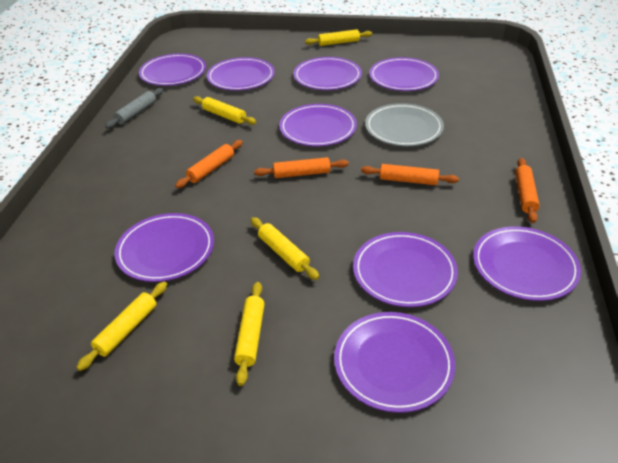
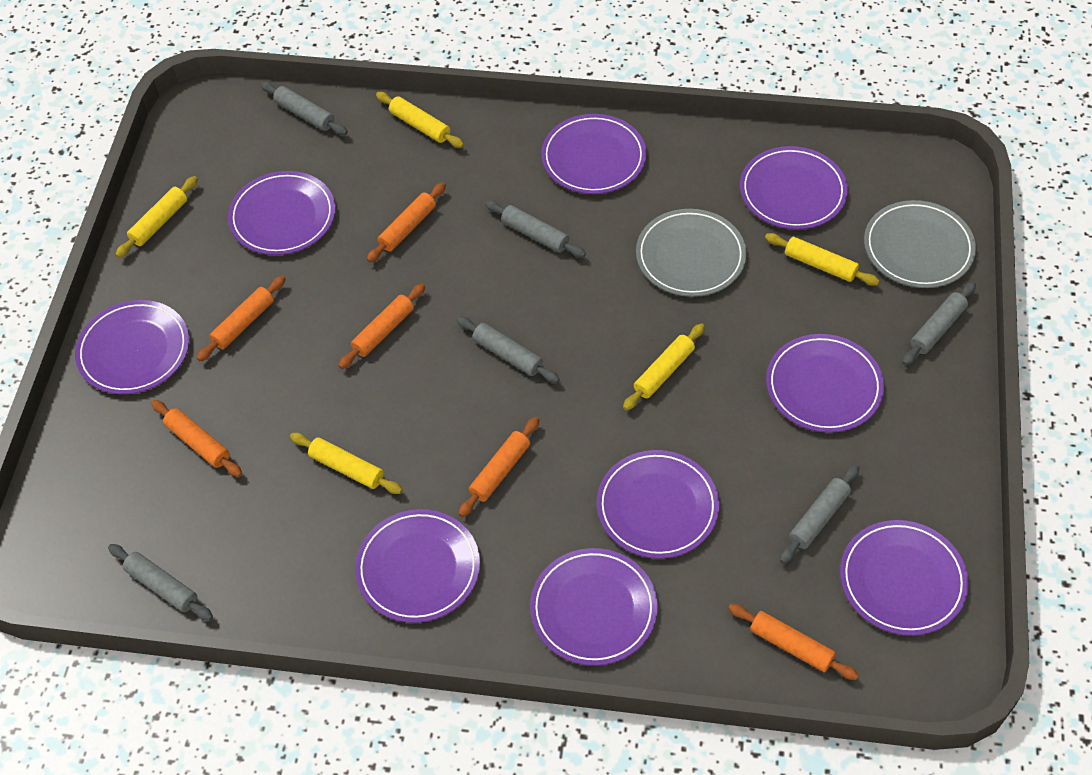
grey plate: [365,103,444,146] = 1 -> [636,209,746,297] [864,200,976,288] = 2
grey rolling pin: [105,88,163,129] = 1 -> [108,544,213,621] [261,82,348,135] [457,316,560,383] [485,200,586,258] [780,464,859,564] [902,282,976,366] = 6
orange rolling pin: [175,140,243,188] [254,157,349,178] [361,164,459,185] [515,158,540,223] = 4 -> [151,400,242,477] [197,276,286,361] [338,284,425,369] [367,182,446,262] [458,417,539,517] [728,604,859,680] = 6

